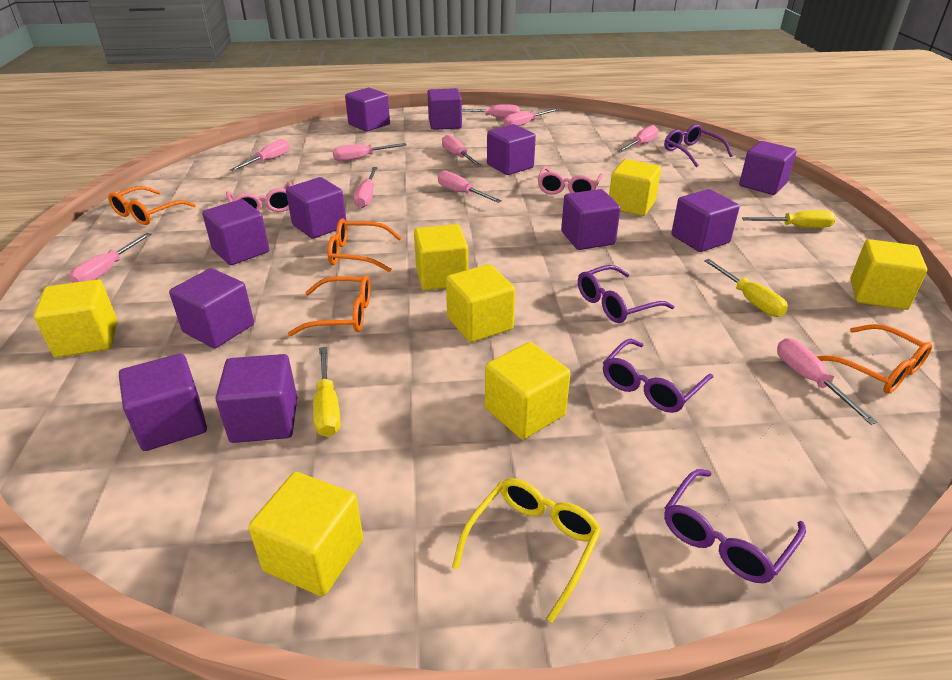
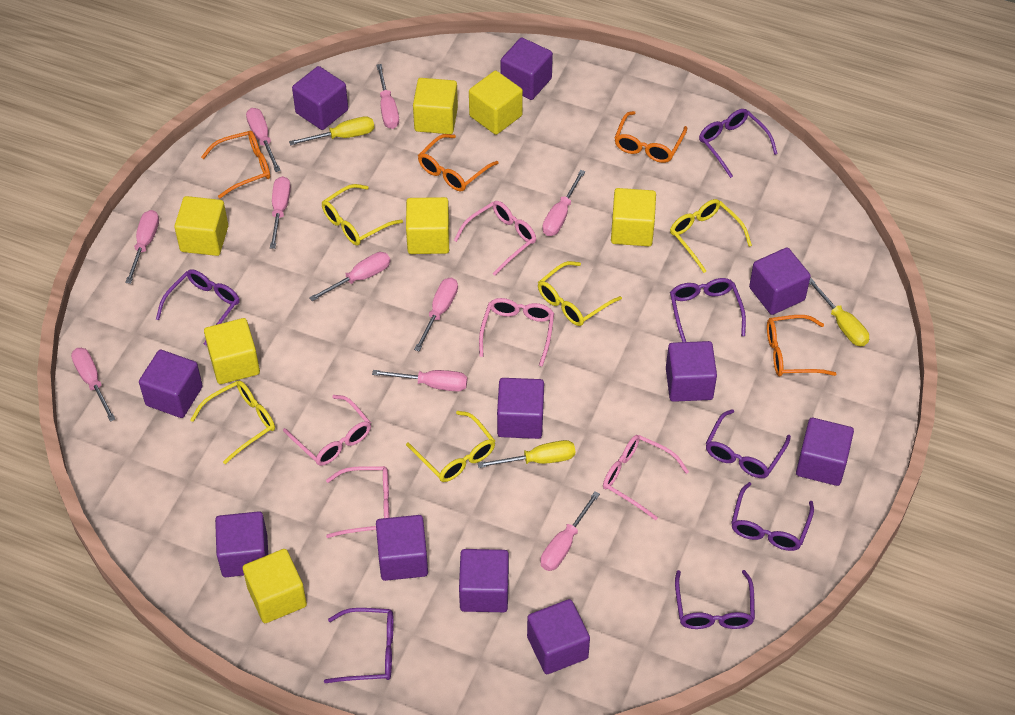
pink glasses: [226,182,292,212] [537,166,603,195] = 2 -> [283,395,371,466] [326,466,390,538] [454,201,536,276] [479,298,554,367] [603,435,689,520] = 5
purple glasses: [578,265,675,323] [603,339,714,413] [664,124,733,167] [664,469,806,583] = 4 -> [156,269,240,346] [324,608,394,683] [670,278,746,342] [675,570,755,629] [699,109,778,178] [706,409,791,478] [731,482,814,551] = 7
yellow glasses: [452,478,601,623] = 1 -> [190,380,275,464] [322,184,403,246] [406,411,495,482] [538,261,622,326] [670,199,752,273] = 5

